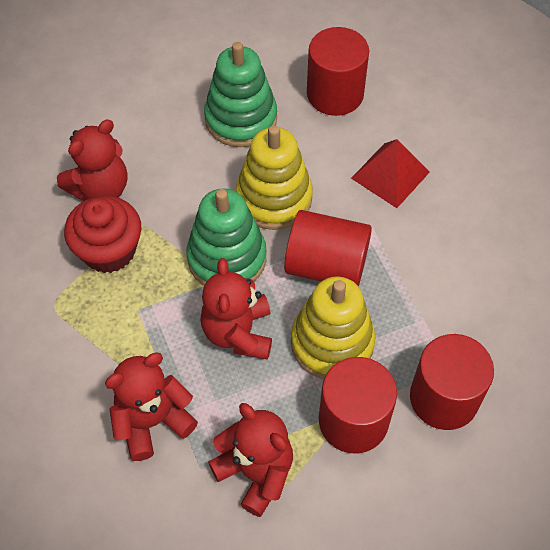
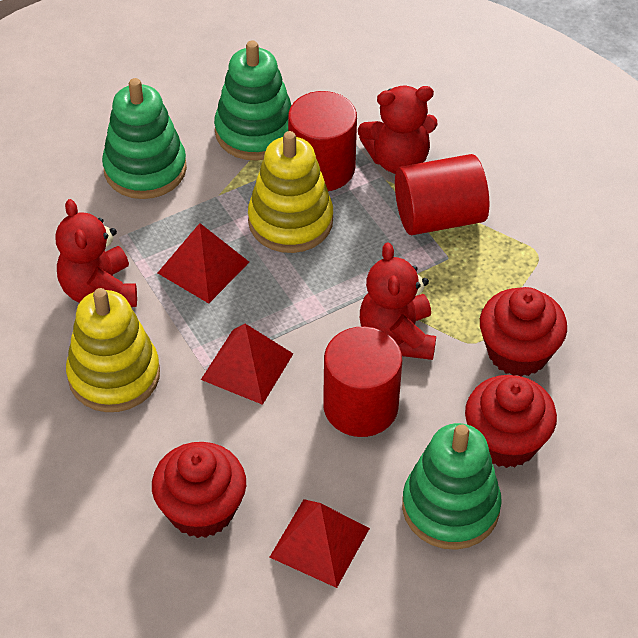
green stacking toy: [186,189,266,286] [204,42,277,147] = 2 -> [102,78,187,199] [214,40,291,160] [402,423,502,550] = 3
red cupcake: [64,196,142,273] = 1 -> [152,442,246,538] [465,375,557,468] [480,287,567,377] = 3
red cylinder: [284,210,372,287] [307,27,369,116] [319,357,397,453] [410,334,494,430] = 4 -> [288,91,357,191] [323,327,402,437] [395,154,489,235] = 3
red pyramid: [351,139,430,208] = 1 -> [158,223,249,303] [201,324,293,405] [269,499,370,588] = 3
red teddy bear: [57,119,127,201] [105,353,198,461] [200,258,272,360] [208,403,293,517] = 4 -> [55,199,137,307] [358,86,438,174] [360,242,436,360] = 3

